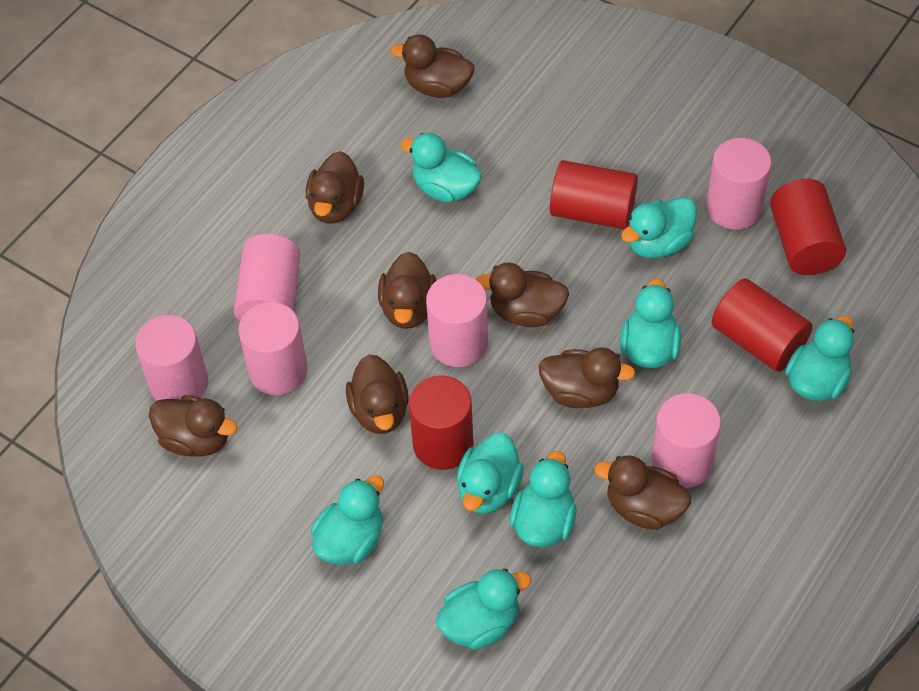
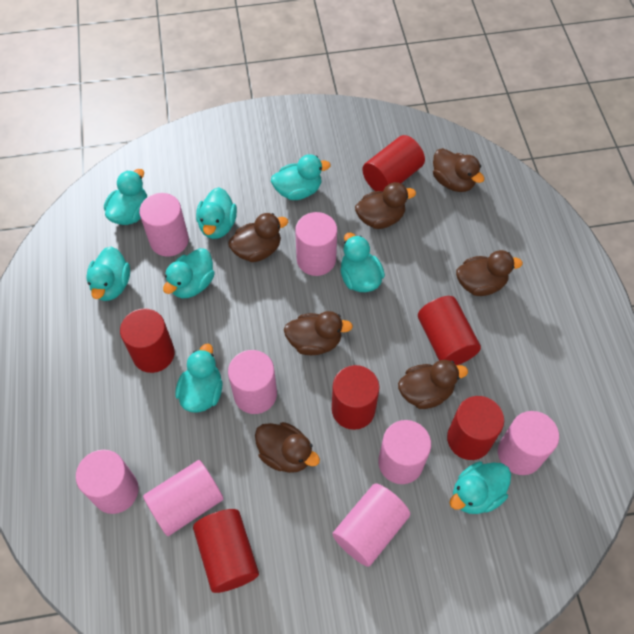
brown duck: [149,395,237,457] [306,151,364,224] [346,354,409,434] [378,252,436,329] [390,34,474,98] [476,262,569,327] [538,347,635,408] [594,455,691,530] = 8 -> [228,213,288,262] [255,422,320,473] [284,311,353,355] [355,182,416,229] [398,360,468,409] [433,148,484,192] [456,250,523,296] = 7
pink cylinder: [135,315,208,401] [234,234,300,322] [238,302,308,395] [426,274,488,367] [651,393,721,488] [706,138,772,230] = 6 -> [76,450,138,514] [139,193,189,257] [143,460,224,536] [228,350,277,414] [295,212,337,276] [332,483,410,567] [378,420,431,484] [498,411,559,475] = 8
red cylinder: [409,375,473,470] [550,160,638,229] [711,278,813,372] [770,179,846,275] = 4 -> [120,308,175,373] [193,509,259,593] [332,365,380,430] [362,135,425,191] [418,296,481,365] [447,396,504,460] = 6

